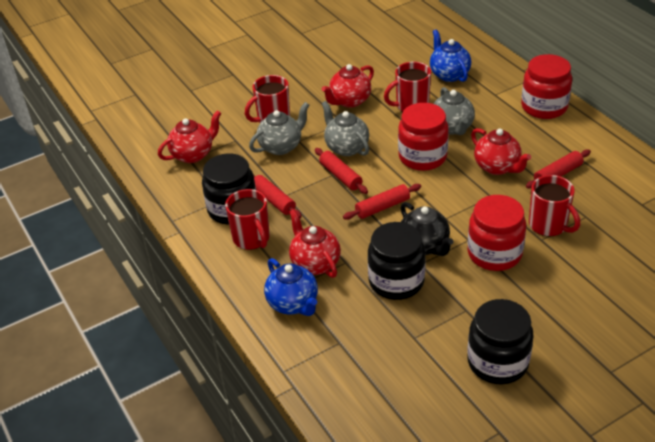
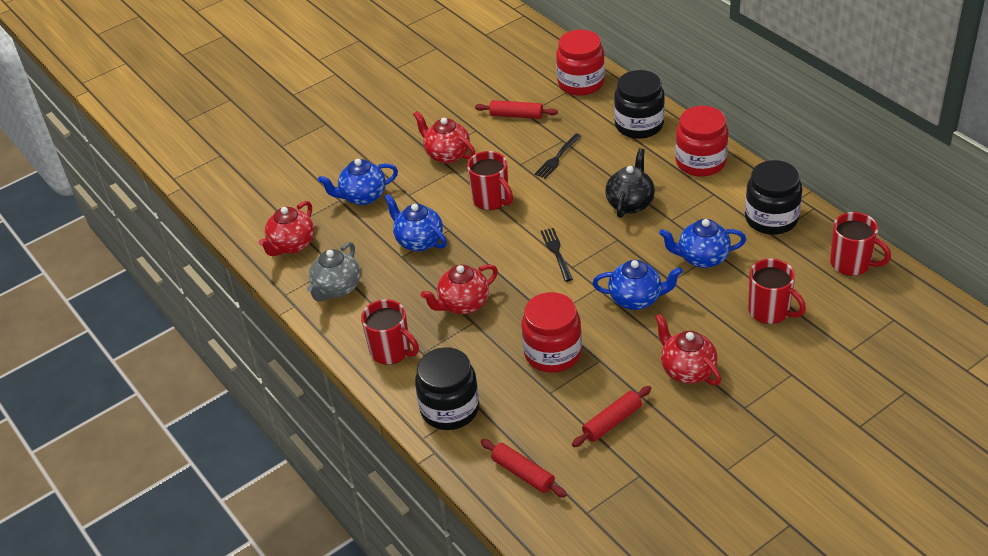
black fork: none = 0 -> [535,133,581,179] [541,228,573,282] = 2
blue teapot: [264,258,318,316] [430,29,471,82] = 2 -> [318,159,398,205] [384,194,447,252] [592,260,683,310] [659,219,746,268] = 4
grey teapot: [249,102,309,155] [321,101,369,156] [433,87,475,135] = 3 -> [307,242,360,302] = 1
red rolling pin: [253,174,302,218] [315,148,368,194] [343,184,421,220] [526,150,591,188] = 4 -> [475,100,558,119] [480,439,567,497] [572,386,651,447] = 3

